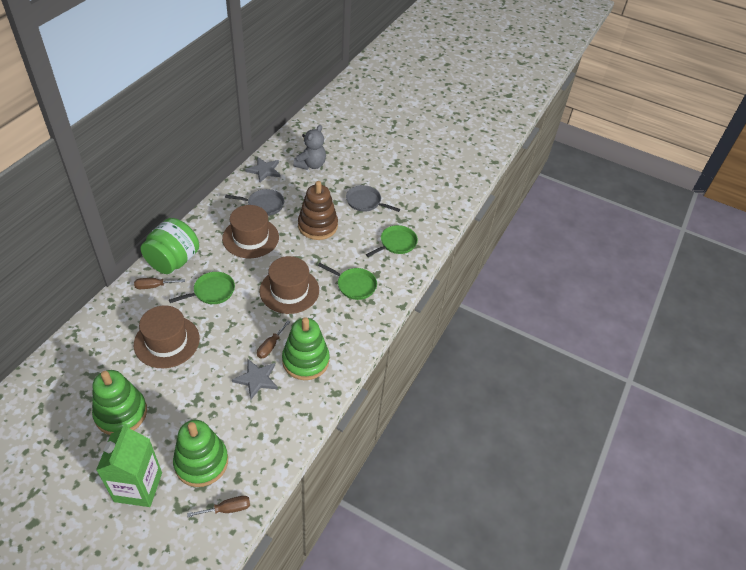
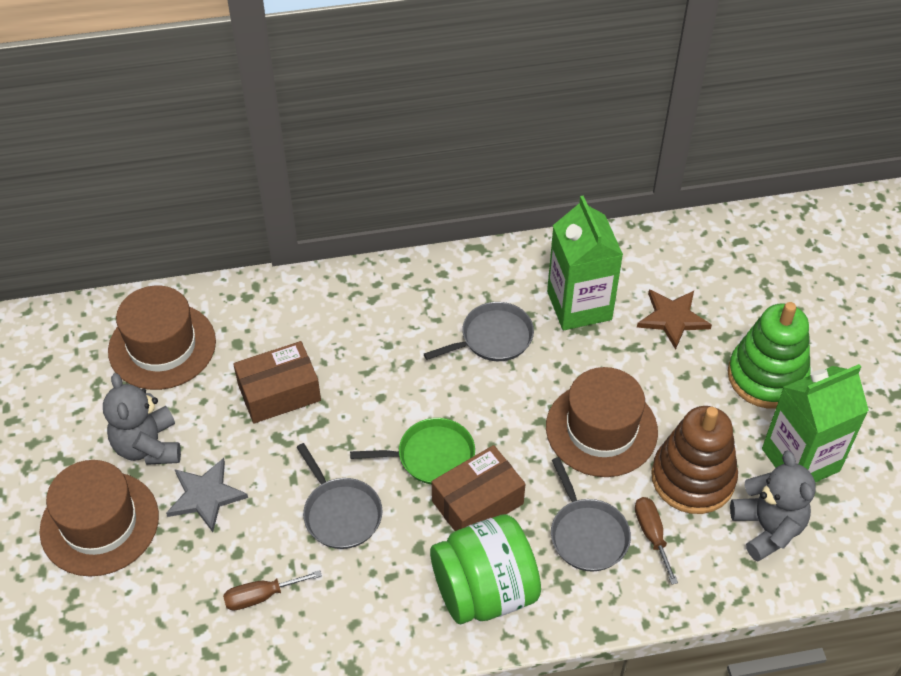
brown box: none = 0 -> [233,341,321,423] [432,445,525,531] = 2
brown screwdriver: [134,278,185,289] [187,496,250,517] [257,320,290,359] = 3 -> [223,570,322,610] [635,497,678,584] = 2
brown star: none = 0 -> [637,289,712,350] = 1
green carton: [96,424,162,507] = 1 -> [547,196,623,330] [762,364,869,483] = 2
green pan: [169,272,235,304] [318,263,377,300] [366,225,418,257] = 3 -> [350,418,475,484] = 1
green stacking toy: [92,370,147,435] [173,420,228,487] [282,317,329,380] = 3 -> [728,302,811,409] = 1
grey pan: [225,189,284,216] [346,185,400,212] = 2 -> [297,443,382,549] [424,302,534,361] [551,457,631,572] = 3
grey star: [232,359,278,399] [245,157,281,182] = 2 -> [166,458,248,532] = 1
grey teddy bear: [293,125,326,170] = 1 -> [103,373,181,465] [730,451,816,561] = 2

